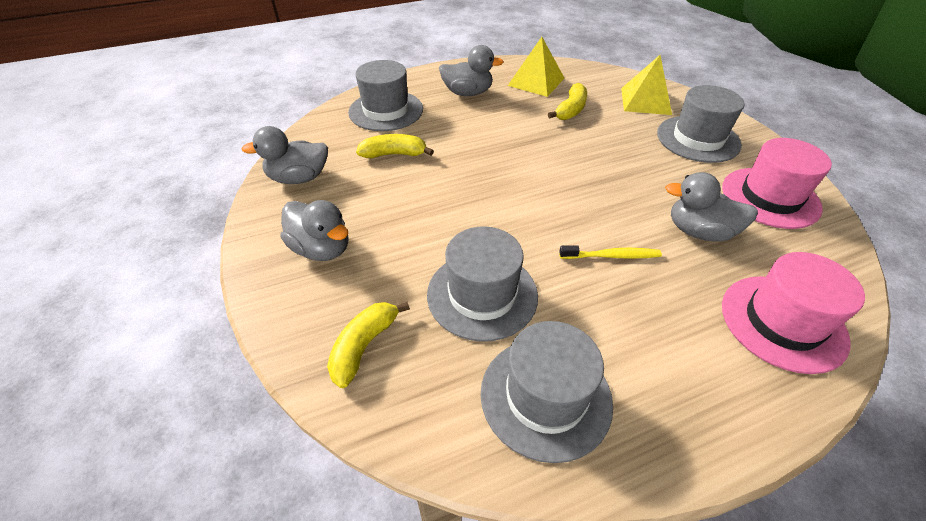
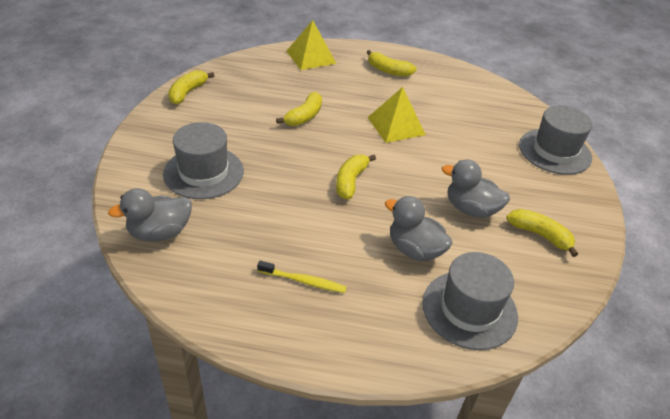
grey duck: [242,126,328,184] [281,200,349,261] [439,45,504,96] [665,172,758,242] = 4 -> [108,188,192,242] [385,196,453,261] [442,159,510,218] = 3
grey hat: [348,60,423,131] [427,226,538,342] [480,321,613,463] [657,85,745,163] = 4 -> [163,122,244,199] [422,252,518,350] [519,106,592,175] = 3
pink hat: [722,138,832,229] [722,252,865,374] = 2 -> none = 0
yellow banana: [327,302,410,388] [356,134,434,158] [548,83,587,120] = 3 -> [168,70,214,104] [276,92,322,126] [336,154,376,199] [367,50,417,77] [507,209,578,257] = 5

